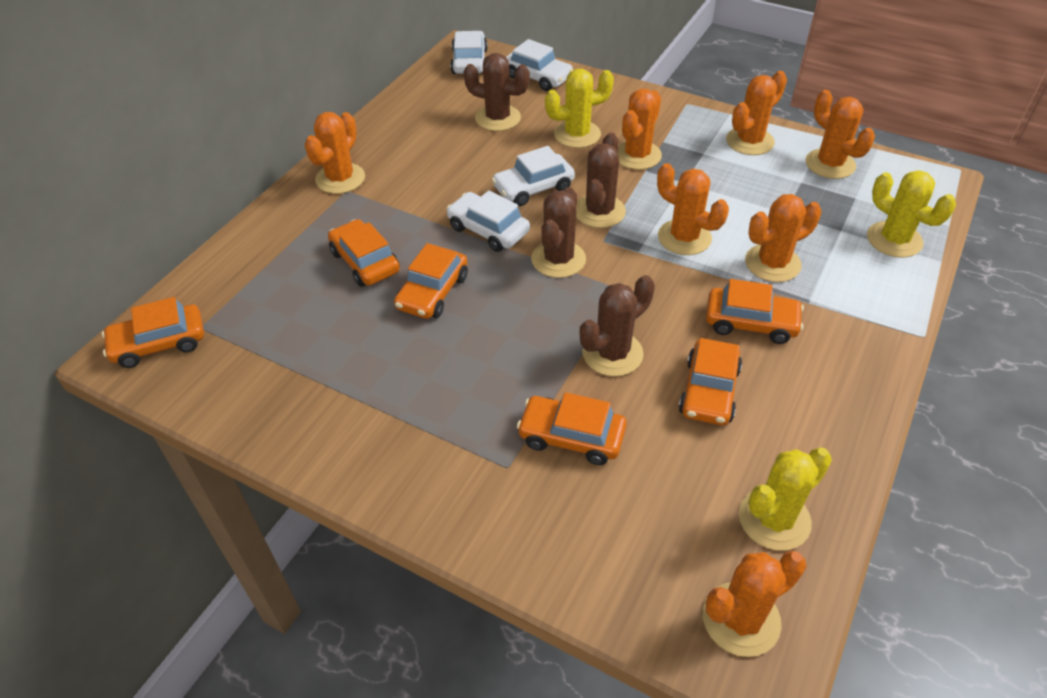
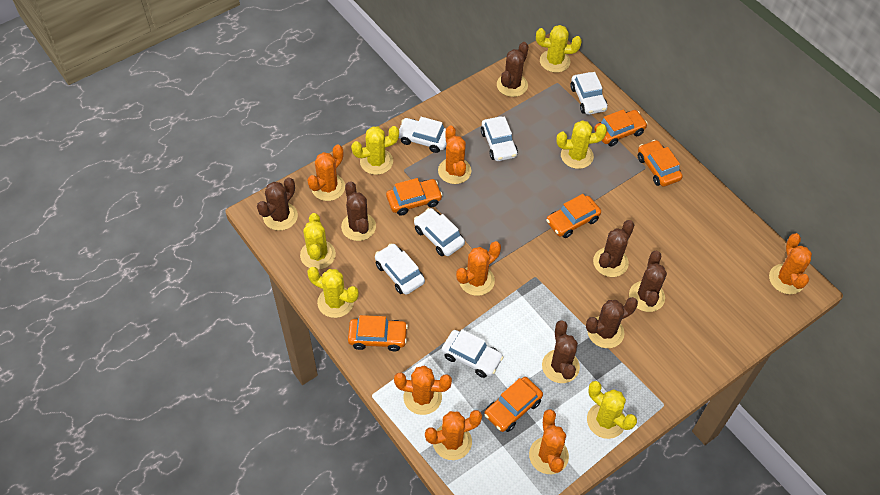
brown cactus: [464,53,530,131] [531,187,586,278] [576,133,626,228] [580,275,655,376] = 4 -> [257,178,298,231] [341,181,376,241] [497,42,529,97] [542,320,580,383] [586,297,638,348] [593,220,634,277] [629,251,667,312] = 7
white car: [447,191,530,252] [450,31,488,74] [492,146,575,206] [506,39,573,91] = 4 -> [375,243,425,295] [399,117,447,153] [414,208,465,256] [442,329,504,378] [481,116,518,161] [570,72,607,115] = 6
yellow cactus: [545,69,614,148] [739,447,832,551] [867,170,956,258] = 3 -> [300,213,336,270] [307,267,359,318] [351,126,399,175] [536,25,582,73] [556,120,607,169] [587,381,637,439] = 6

